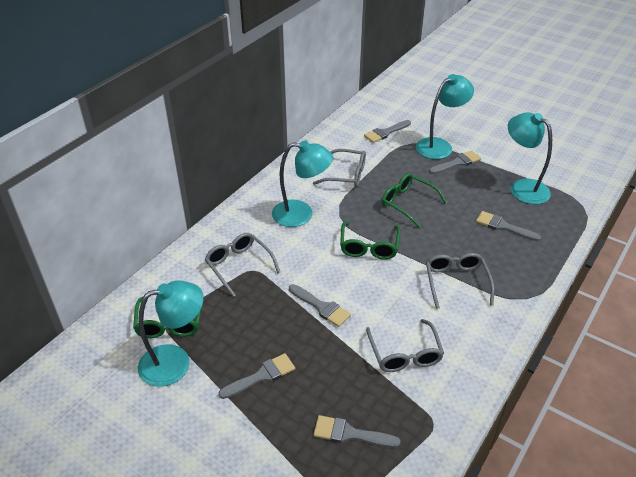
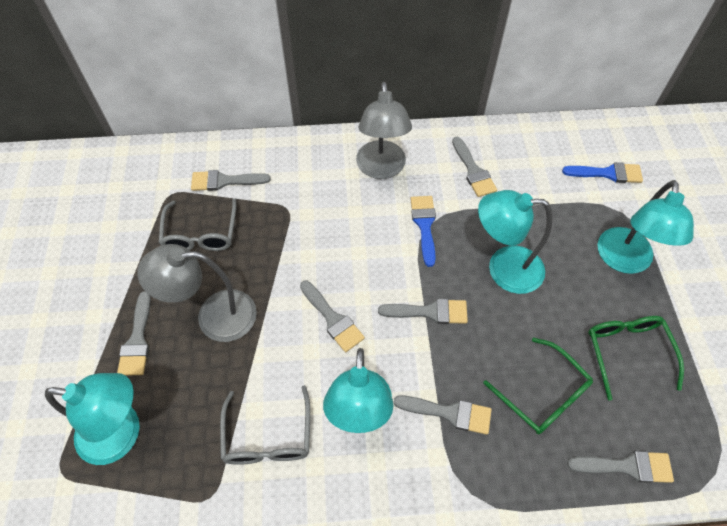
blue brush: none = 0 -> [410,196,436,267] [562,162,643,183] = 2
green glasses: [133,297,201,338] [340,222,401,259] [382,173,447,228] = 3 -> [483,337,593,434] [588,316,684,400] = 2
grey brush: [218,353,295,399] [289,284,351,327] [313,415,400,448] [364,120,411,143] [429,150,481,174] [476,211,541,241] = 6 -> [117,291,151,376] [191,170,271,191] [300,281,365,352] [378,299,468,324] [393,395,492,435] [452,137,497,197] [567,451,674,483] = 7
grey glasses: [205,233,280,297] [313,149,366,187] [366,319,444,372] [426,253,494,309] = 4 -> [159,198,237,251] [220,385,310,465] = 2
grey lamp: none = 0 -> [137,244,257,342] [356,82,412,179] = 2

